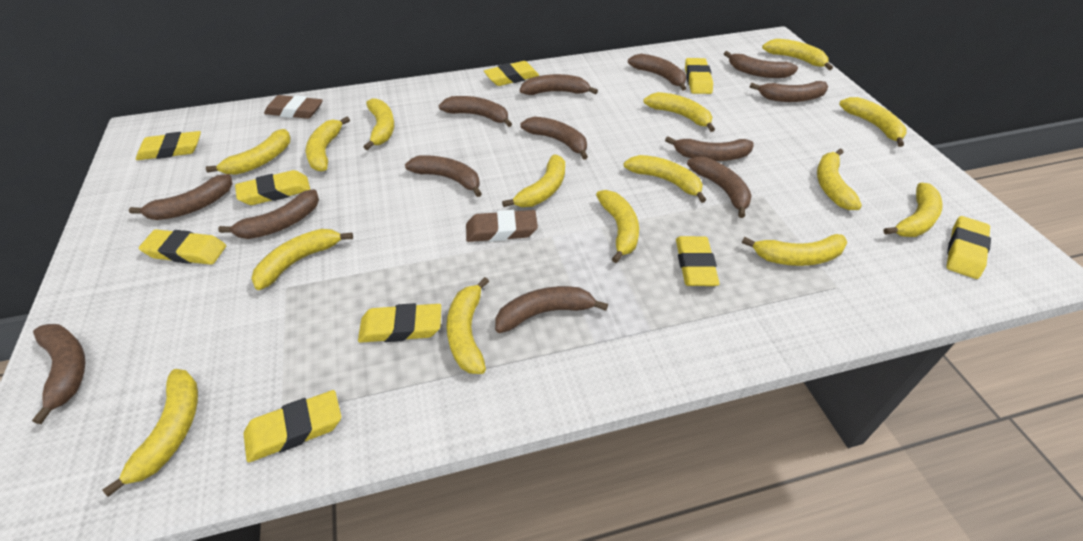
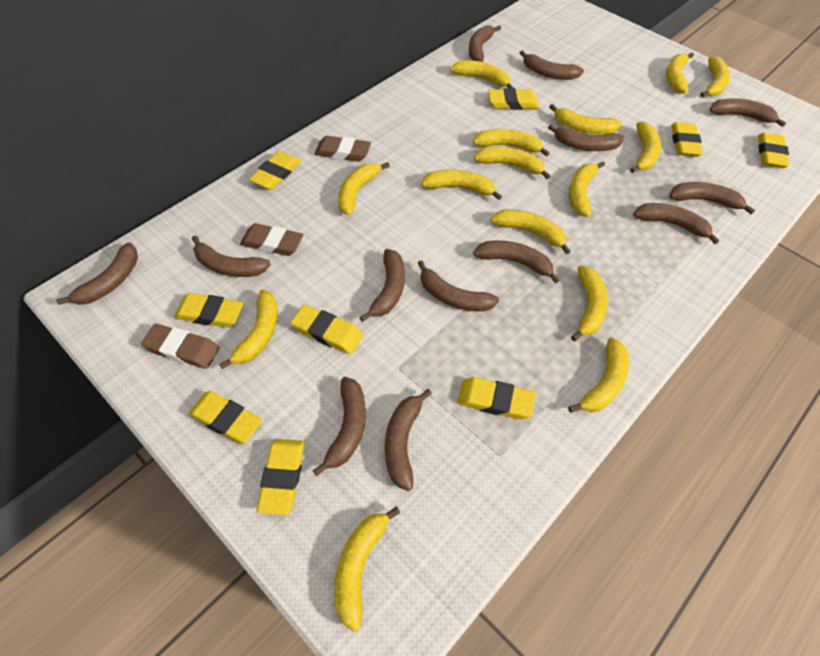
brown eraser: [264,95,323,119] [466,210,538,242] = 2 -> [141,324,220,369] [240,223,304,256] [314,136,371,162] = 3

